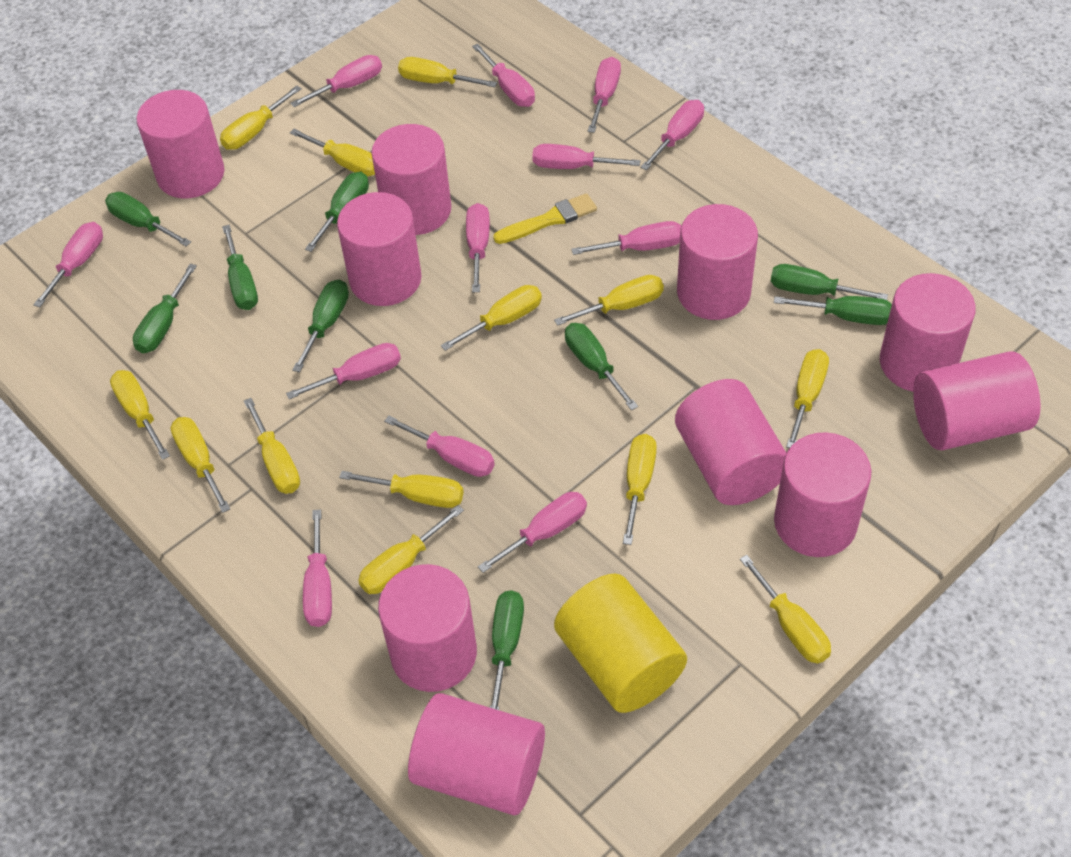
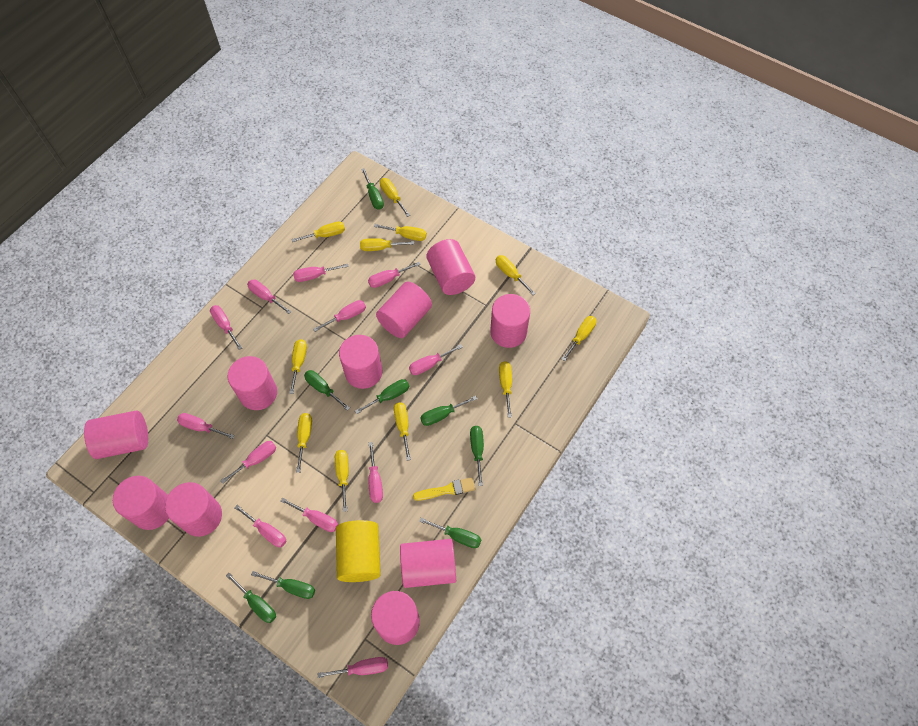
green screwdriver: [105,192,191,247] [133,264,197,353] [222,225,258,310] [292,279,349,372] [305,172,369,252] [490,590,524,710] [565,323,638,410] [770,264,888,300] [774,296,892,325] = 9 -> [226,573,276,623] [251,571,315,599] [304,370,350,411] [355,379,409,414] [361,168,384,210] [419,518,481,548] [420,396,477,426] [470,426,484,486] = 8
yellow screwdriver: [110,370,170,460] [171,417,230,513] [220,85,302,150] [244,398,300,494] [290,129,375,177] [339,471,464,508] [358,505,464,594] [398,57,497,87] [441,285,542,351] [554,275,664,326] [623,434,657,545] [740,555,831,664] [786,349,829,448] = 13 -> [289,339,307,394] [291,222,345,242] [296,413,312,473] [335,450,349,512] [360,238,415,251] [374,224,427,241] [380,178,410,217] [394,402,411,461] [496,255,536,295] [499,361,512,418] [562,316,597,361] = 11

